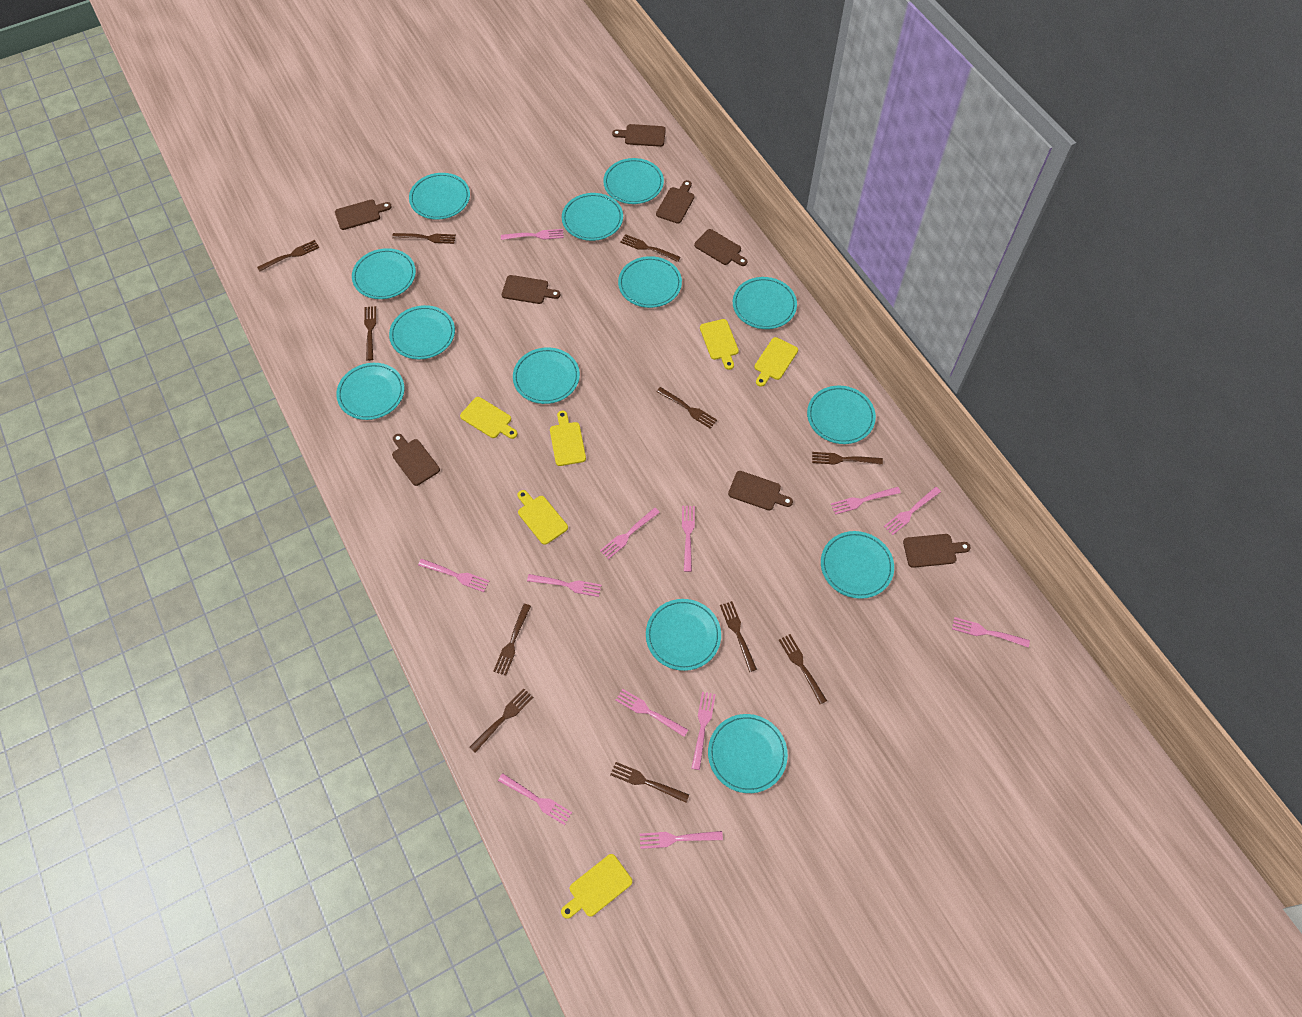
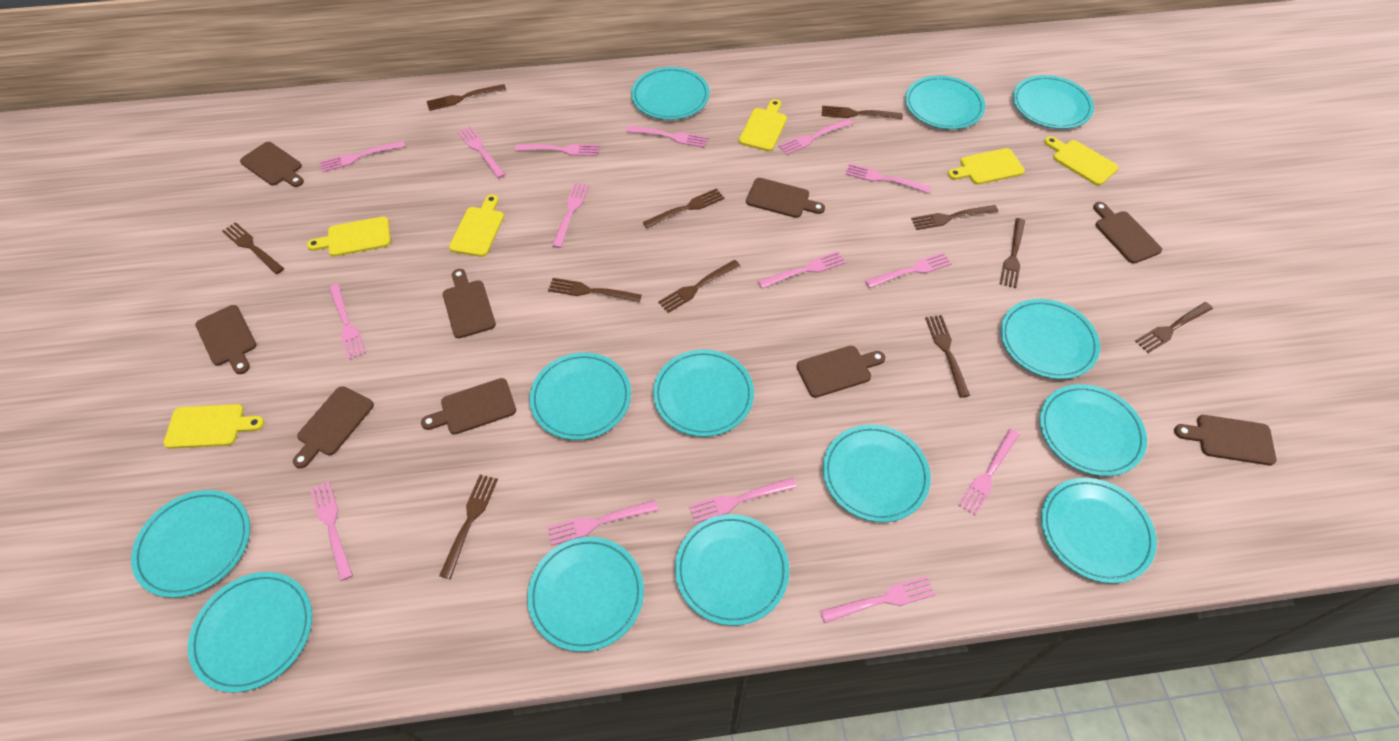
brown cutting board: [335,199,392,230] [392,434,440,486] [502,275,560,304] [612,124,666,147] [656,180,695,224] [694,229,747,266] [728,471,793,510] [903,534,970,568] = 8 -> [195,305,256,374] [240,142,304,187] [293,386,374,468] [421,378,516,435] [443,269,496,338] [746,178,825,218] [797,346,885,398] [1093,202,1162,264] [1174,415,1276,465] = 9
pink fork: [418,559,489,592] [498,773,572,825] [501,229,564,240] [527,574,602,597] [600,508,660,560] [615,689,688,737] [640,831,723,849] [682,506,695,572] [691,692,716,770] [831,487,901,515] [884,487,941,535] [952,617,1030,647] = 12 -> [310,481,353,581] [320,141,405,172] [329,284,366,359] [458,126,506,178] [515,144,599,156] [547,500,658,546] [552,182,589,248] [626,126,708,148] [689,478,796,523] [758,251,846,289] [779,118,853,155] [820,576,935,623] [845,164,931,193] [865,252,952,288] [958,429,1020,516] = 15

